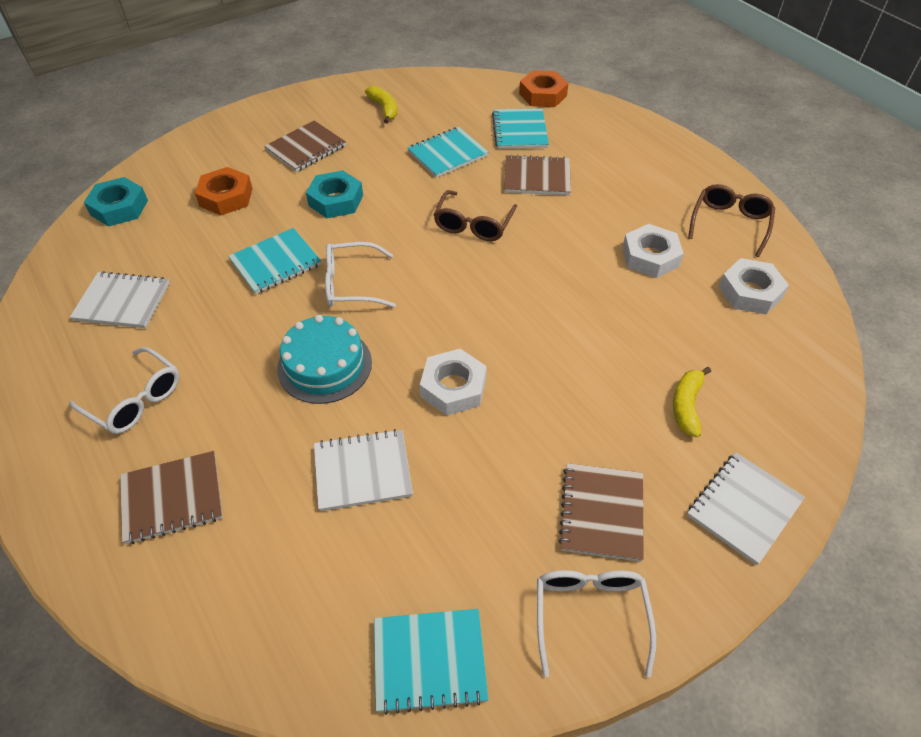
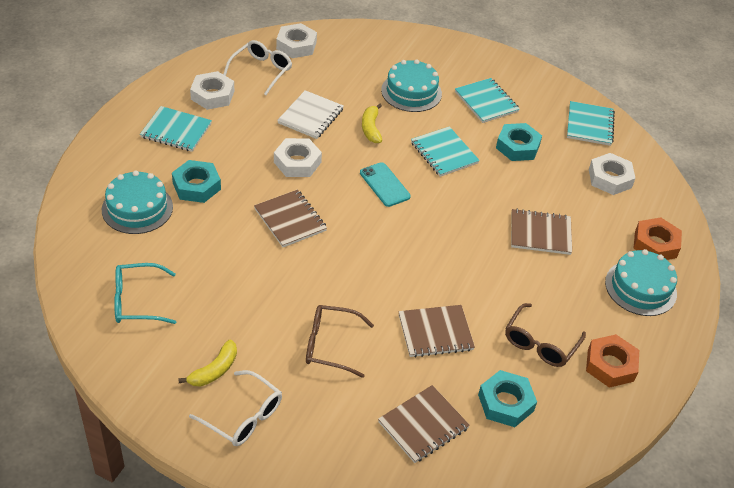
turquoise cake: [277,315,372,404] = 1 -> [102,170,173,234] [381,59,442,112] [605,249,677,316] = 3
turquoise glasses: none = 0 -> [114,263,176,324] = 1
turquoise nut: [84,177,148,227] [306,170,363,218] = 2 -> [172,160,221,203] [478,370,537,427] [496,123,542,161] = 3
turquoise phone: none = 0 -> [360,162,411,207] = 1
white glasses: [69,347,180,434] [325,242,396,308] [537,570,656,677] = 3 -> [189,370,282,446] [223,40,292,95] = 2
white notebook: [70,271,170,328] [314,429,413,511] [687,452,805,565] = 3 -> [277,90,344,139] = 1
white nut: [420,349,487,416] [622,224,684,278] [719,258,789,314] = 3 -> [190,71,234,110] [274,138,322,177] [276,23,317,58] [589,153,635,195] = 4

